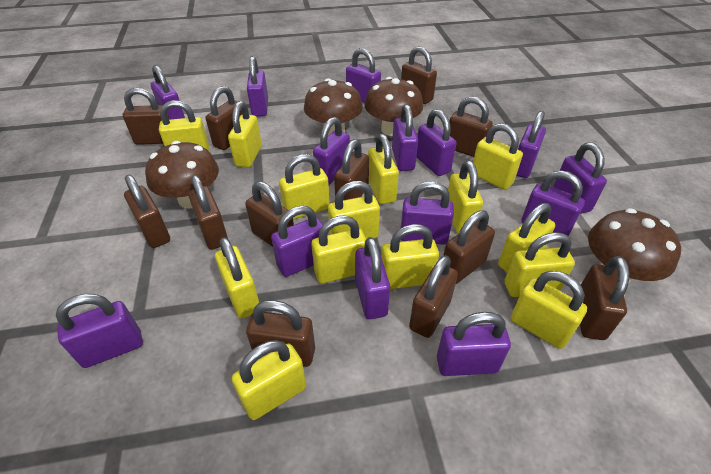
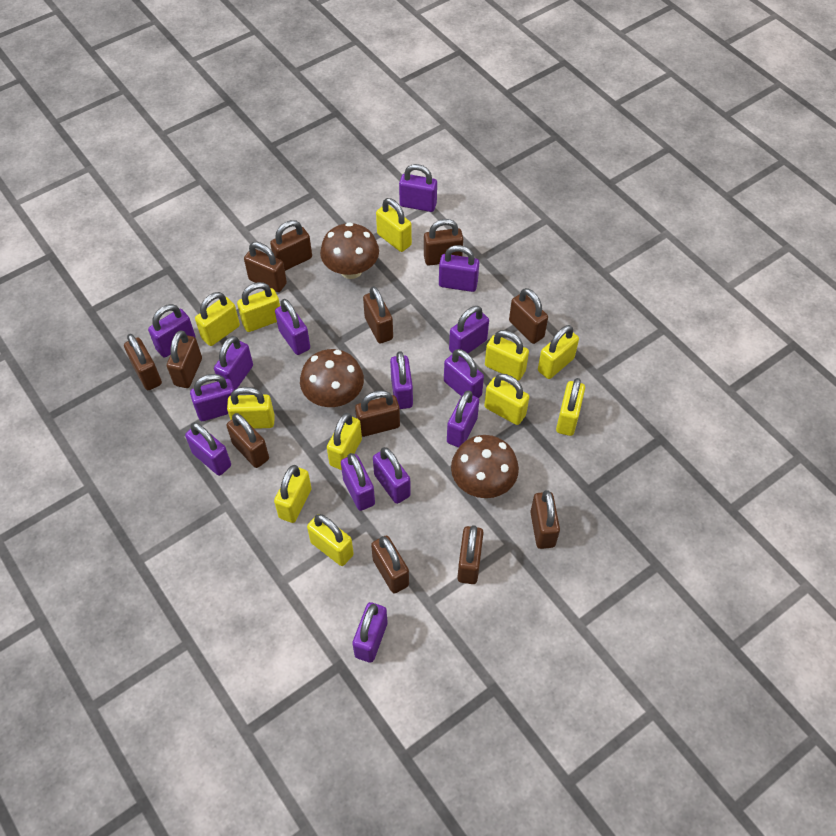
brown mushroom: [145,141,219,209] [304,79,363,136] [365,77,423,136] [588,208,681,284] = 4 -> [300,349,364,407] [320,222,379,279] [451,435,519,498] = 3
yellow padlock: [159,100,209,151] [215,237,259,318] [228,101,262,168] [232,340,306,420] [279,154,330,219] [311,215,366,284] [328,181,380,239] [368,134,399,204] [381,224,439,289] [448,160,483,234] [473,123,523,190] [498,203,555,272] [505,232,575,297] [511,271,587,349] = 14 -> [195,292,240,346] [227,387,275,429] [237,282,280,332] [274,465,312,523] [307,514,354,566] [327,413,362,470] [376,198,412,252] [484,374,529,425] [485,330,529,380] [538,325,579,379] [556,378,585,436] = 11

